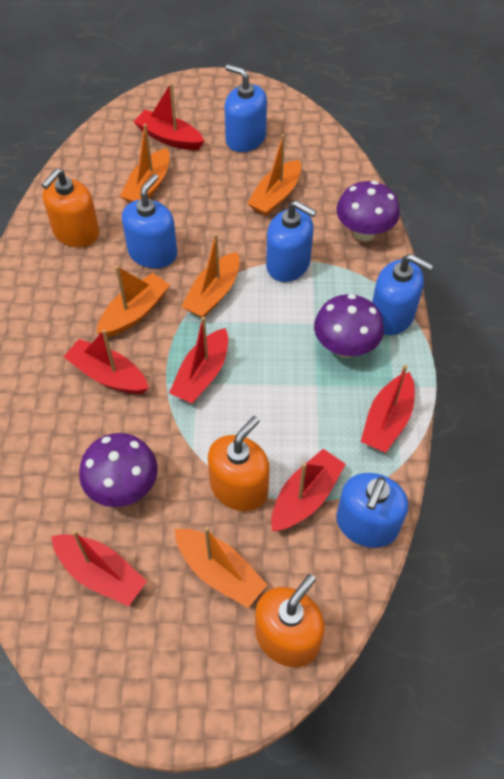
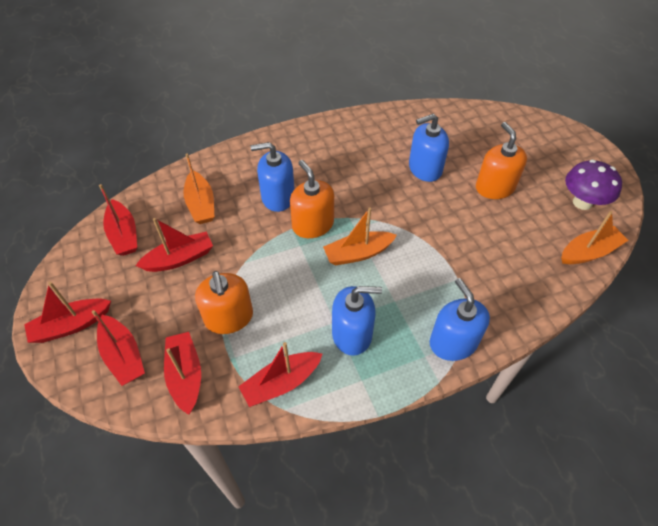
blue soap dispenser: [122,174,177,268] [225,64,267,152] [266,200,317,282] [336,473,408,548] [372,254,433,335] = 5 -> [251,142,295,212] [332,286,382,356] [409,114,449,182] [430,278,490,361] = 4
orange boat: [97,266,170,337] [120,124,170,203] [175,527,267,608] [181,233,240,317] [247,134,301,216] = 5 -> [183,153,214,224] [323,207,397,266] [561,211,628,264] = 3
purple mushroom: [79,433,158,507] [314,294,384,358] [337,181,400,241] = 3 -> [565,160,622,210] = 1

